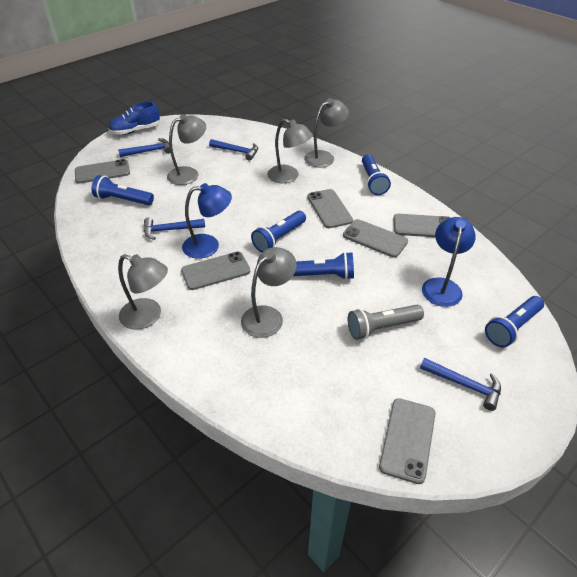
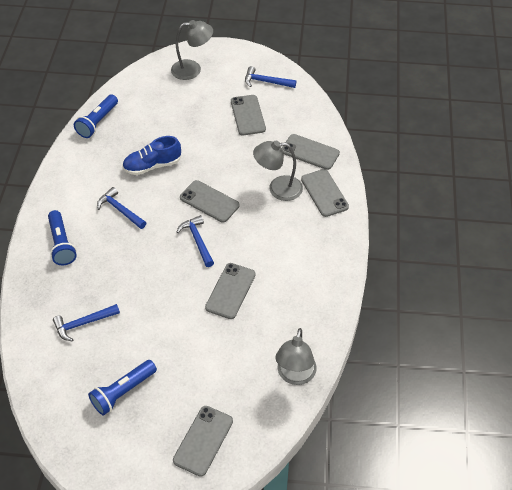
blue flashlight: [91,175,154,205] [251,211,306,252] [293,252,354,280] [362,154,391,195] [485,296,544,347] = 5 -> [48,210,77,265] [74,94,118,138] [88,360,157,415] = 3
blue lamp: [182,183,232,259] [422,217,476,307] = 2 -> none = 0
grey flashlight: [348,305,424,340] = 1 -> none = 0
grey lamp: [118,254,168,330] [167,114,206,185] [241,247,297,338] [267,119,313,183] [304,98,349,167] = 5 -> [171,20,213,80] [253,141,303,201] [275,328,317,385] = 3

